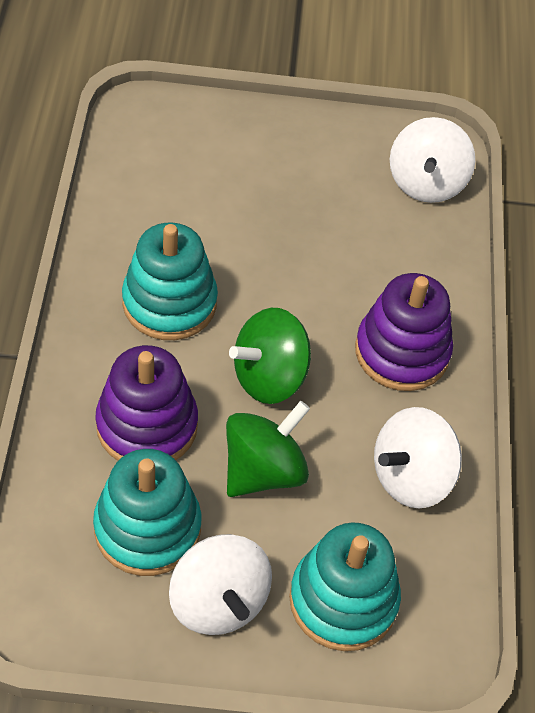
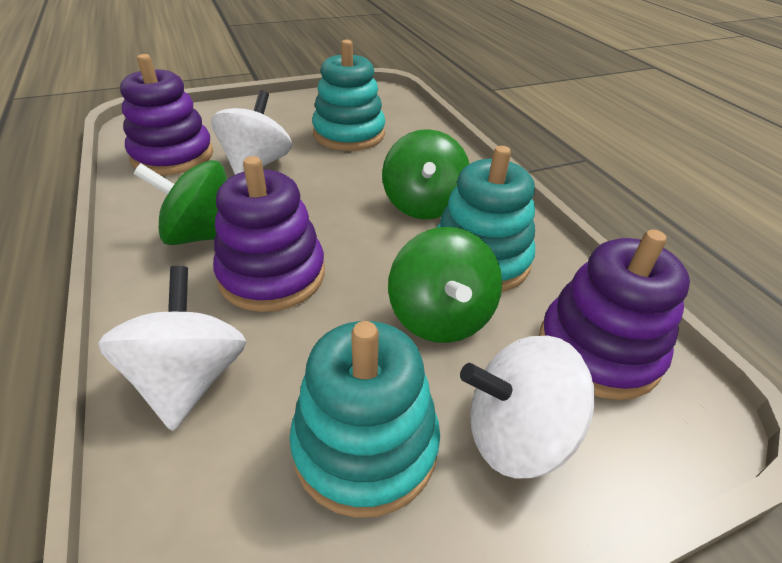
green spinning top: [226,401,310,497] [229,308,311,404] = 2 -> [134,160,227,245] [382,129,469,219] [388,227,502,343] = 3
purple stacking toy: [95,345,198,461] [355,273,453,391] = 2 -> [120,54,213,175] [213,156,325,312] [539,230,690,400] = 3

